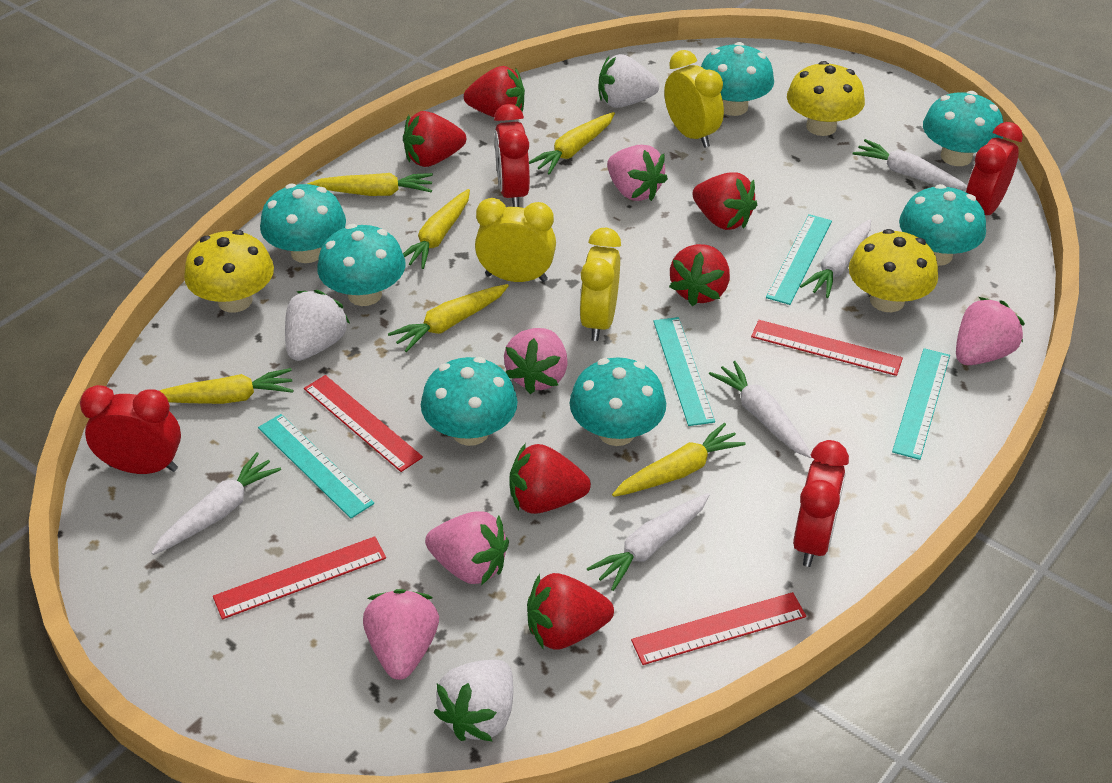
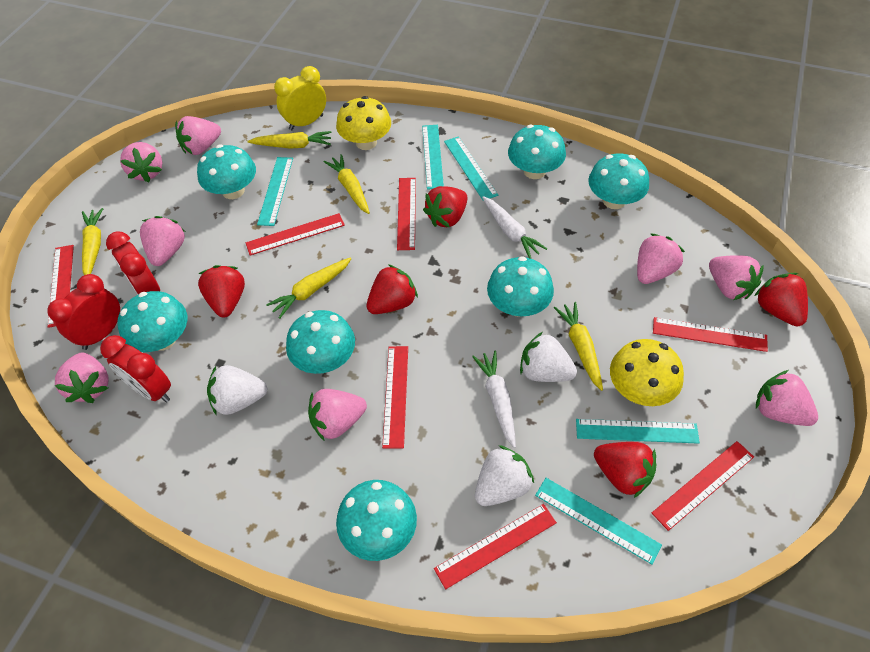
pink strawberry: [363,589,439,680] [425,511,509,585] [504,328,568,394] [607,145,668,201] [956,297,1025,365] = 5 -> [55,353,109,403] [120,142,162,182] [140,216,185,266] [175,116,221,155] [308,389,367,441] [637,234,685,284] [709,255,764,300] [756,370,818,426] = 8
red clock: [80,385,181,474] [494,104,530,207] [793,440,849,567] [966,122,1023,215] = 4 -> [47,274,120,350] [100,335,171,403] [106,231,160,295] = 3
red ruler: [213,536,386,619] [304,375,423,472] [631,592,806,665] [751,320,903,376] = 4 -> [48,245,74,328] [246,213,345,256] [382,346,408,449] [397,178,416,250] [434,504,557,589] [652,441,754,531] [653,317,768,352] = 7
red strawberry: [403,111,466,167] [464,66,525,117] [509,443,591,514] [527,573,614,650] [669,244,730,306] [692,172,757,230] = 6 -> [198,265,245,317] [366,264,418,314] [423,186,468,227] [594,442,657,498] [755,273,808,326] = 5
turquoise ruler: [258,414,374,519] [653,317,715,426] [766,214,832,305] [892,348,950,460] = 4 -> [257,157,293,226] [422,125,444,190] [444,136,498,201] [535,478,662,565] [576,419,700,444] = 5
white carrot: [151,452,281,555] [587,493,710,591] [709,361,812,458] [800,219,871,298] [853,139,967,191] = 5 -> [472,351,516,448] [482,196,547,259] = 2
yellow carrot: [160,368,294,404] [307,173,433,196] [388,284,509,352] [403,189,470,269] [529,112,615,175] [612,423,746,497] = 6 -> [82,208,103,275] [247,131,332,149] [266,257,352,319] [324,154,370,214] [554,302,603,391] = 5
yellow clock: [475,198,556,282] [579,228,621,341] [664,50,724,148] = 3 -> [274,66,326,130] = 1
yellow mushroom: [184,230,274,313] [787,61,865,136] [849,229,938,312] = 3 -> [336,96,391,150] [610,339,684,406] = 2

